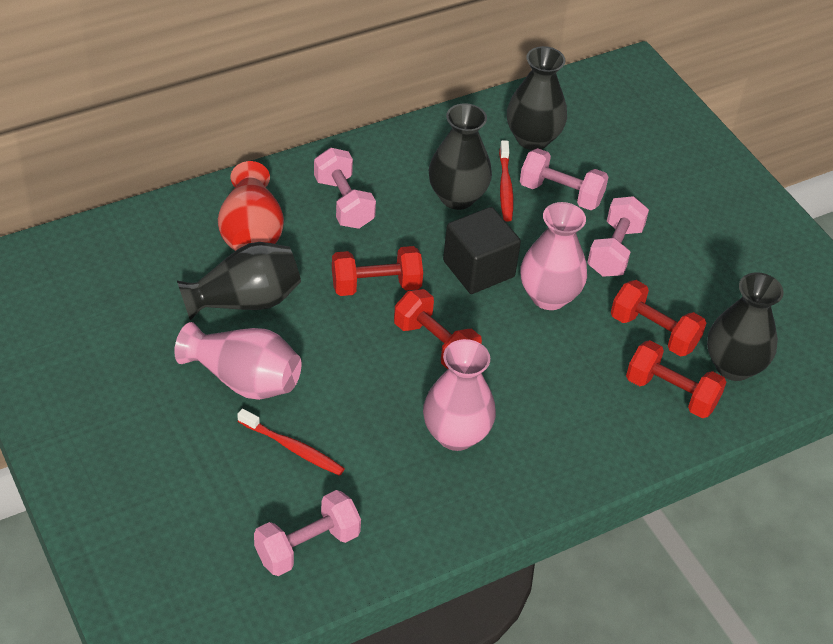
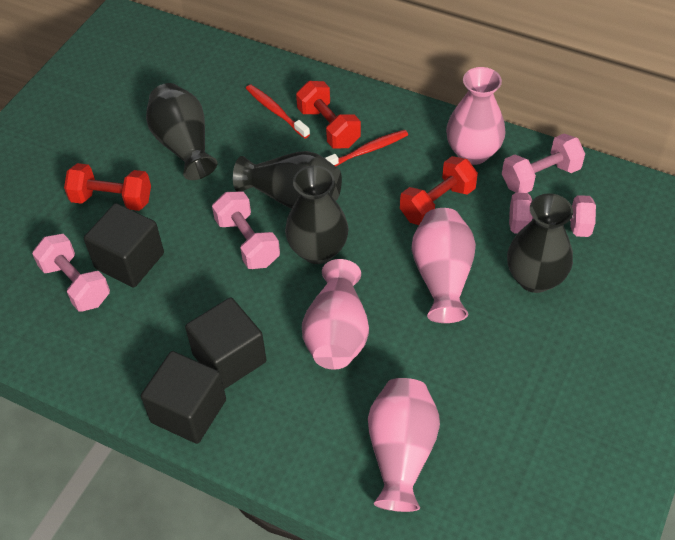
black cube: [443,207,521,294] = 1 -> [84,203,164,288] [141,351,226,444] [185,297,266,389] = 3
pink vase: [174,322,301,400] [423,339,496,451] [521,202,587,310] = 3 -> [302,259,369,370] [368,378,440,512] [411,208,476,323] [446,67,506,165] = 4
red dumbbell: [332,246,423,296] [394,289,482,369] [611,280,706,357] [626,340,726,418] = 4 -> [64,163,151,211] [296,81,361,148] [400,156,478,225] = 3
red vase: [218,161,284,251] = 1 -> none = 0

